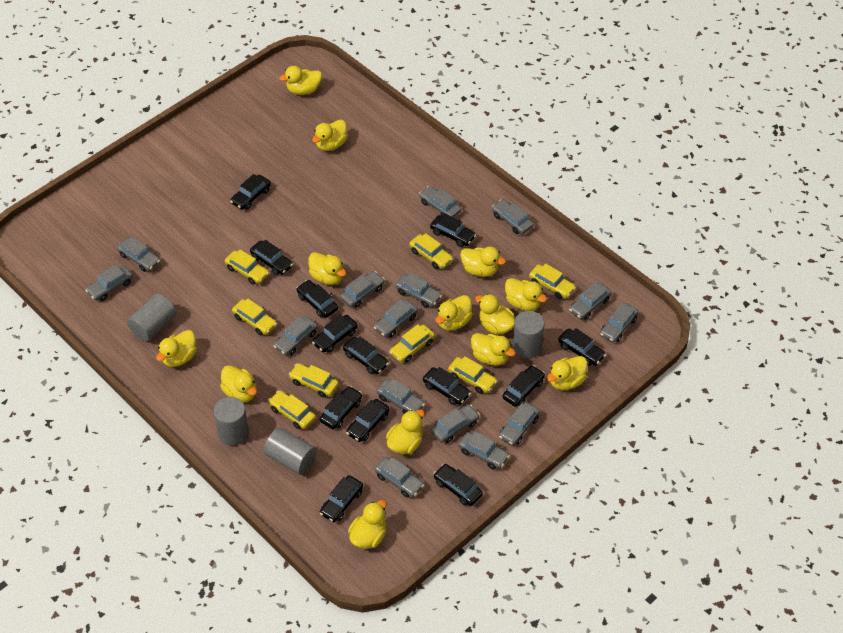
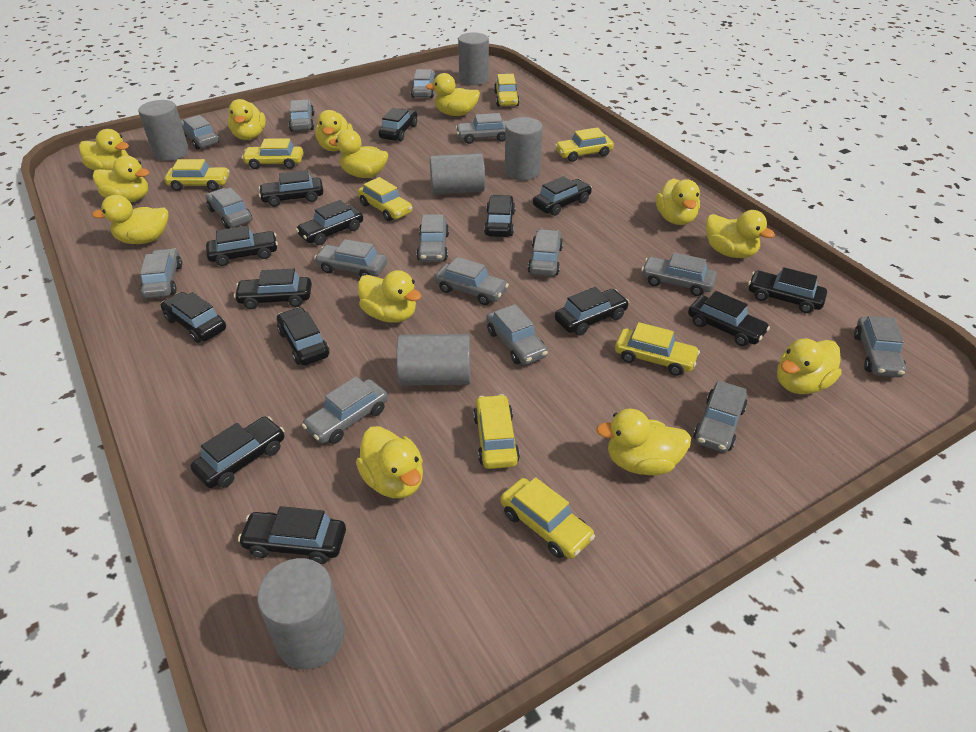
black car: [230,174,271,210] [250,240,293,275] [296,280,338,318] [312,315,358,353] [320,386,362,429] [320,475,363,522] [343,337,389,375] [346,399,390,442] [423,367,471,405] [430,214,476,247] [433,464,483,506] [502,365,545,407] [558,328,606,366] = 13 -> [161,292,226,343] [191,416,285,488] [206,226,278,266] [234,269,312,309] [238,506,346,564] [259,170,323,207] [277,307,329,365] [296,200,363,245] [378,108,417,141] [484,195,515,237] [533,176,592,216] [555,287,629,336] [688,291,770,346] [748,267,827,313] = 14
grey cylinder: [127,294,176,341] [214,397,249,446] [264,428,317,475] [512,311,544,358] = 4 -> [138,100,189,161] [257,558,345,670] [396,334,470,386] [430,153,485,195] [458,32,489,85] [505,117,543,180] = 6

